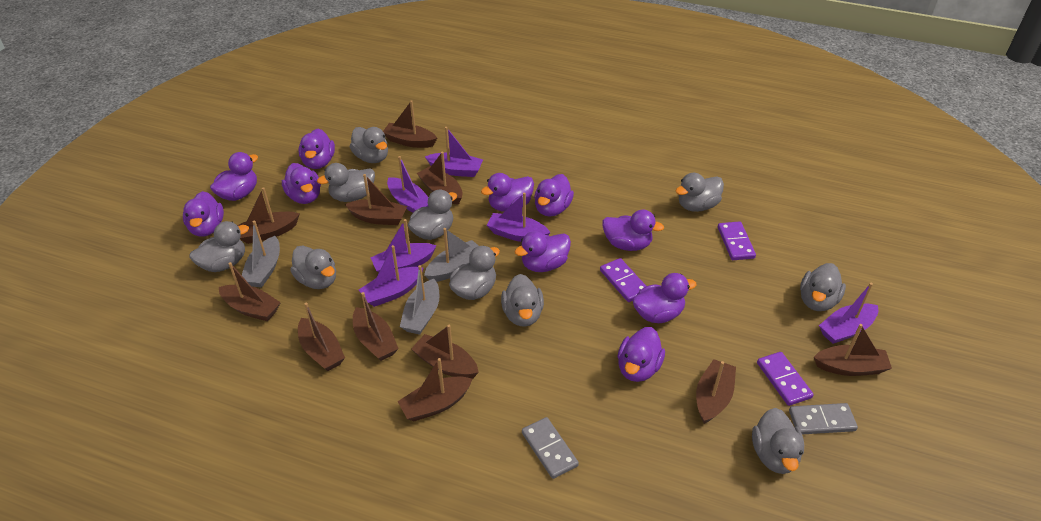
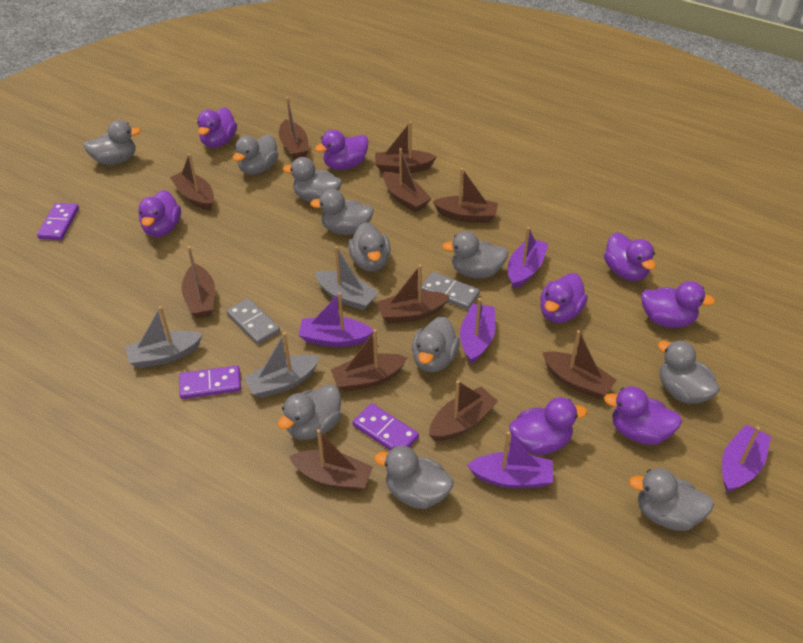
grey duck: [190,221,249,272] [290,246,336,289] [317,163,375,202] [350,127,388,163] [408,190,457,240] [449,246,500,300] [501,274,544,327] [675,173,724,212] [752,408,804,474] [800,263,846,311] = 10 -> [83,120,141,165] [233,134,279,175] [277,384,341,440] [283,157,342,202] [310,189,374,235] [348,222,391,271] [374,446,453,509] [412,316,460,372] [442,231,508,278] [629,468,714,531] [658,340,720,404] = 11
purple boat: [359,245,423,307] [370,219,437,273] [387,156,429,213] [425,127,483,177] [487,193,551,242] [819,283,878,344] = 6 -> [298,292,373,347] [460,298,495,364] [467,431,553,488] [508,227,548,289] [722,424,771,492] = 5
purple duck: [183,191,224,237] [210,152,258,201] [282,163,321,204] [299,128,335,169] [481,173,534,212] [514,231,571,272] [534,174,574,217] [602,210,664,251] [618,327,665,382] [633,273,697,323] = 10 -> [138,190,181,237] [197,107,237,148] [315,130,368,170] [509,397,587,455] [540,273,588,323] [604,233,656,281] [604,386,682,445] [641,281,715,328] = 8

